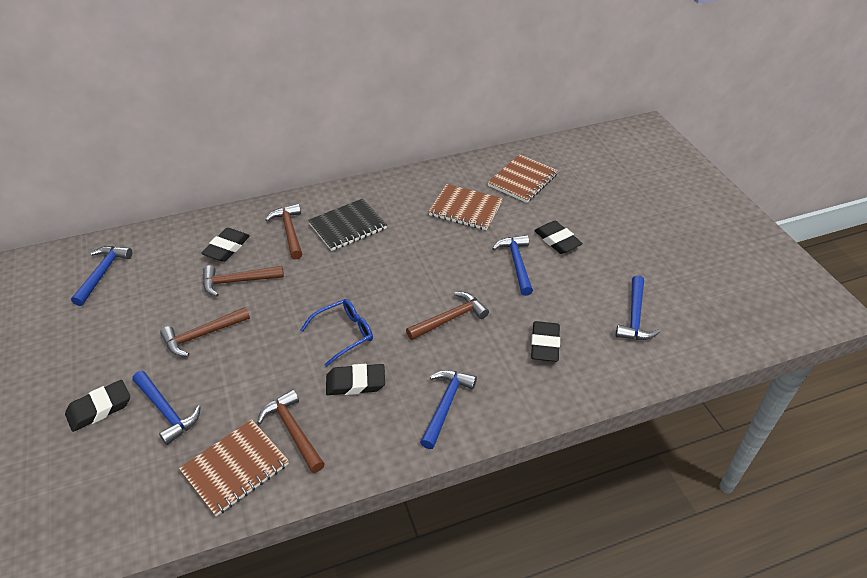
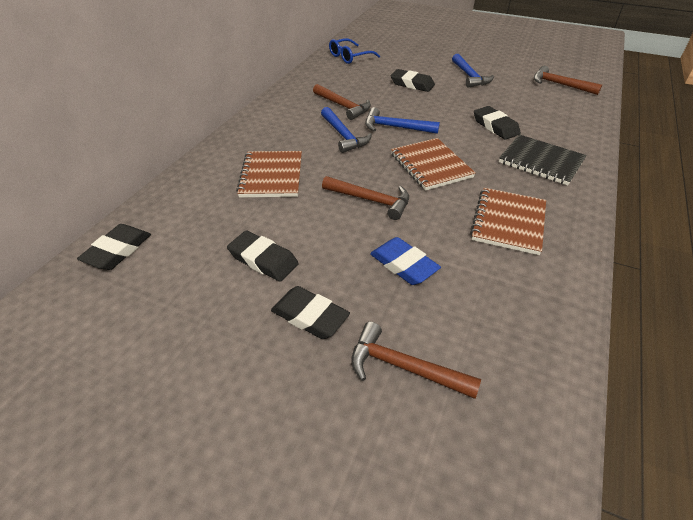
blue eraser: none = 0 -> [370,237,441,285] = 1
blue hammer: [71,246,132,306] [133,371,201,445] [420,370,477,449] [492,235,533,296] [616,275,660,340] = 5 -> [321,107,372,153] [366,107,440,134] [452,54,494,88] = 3
brown hammer: [160,307,250,356] [203,265,284,297] [257,389,324,473] [265,204,302,260] [406,292,489,340] = 5 -> [313,84,371,120] [322,176,409,220] [351,322,481,399] [534,66,602,95] = 4

